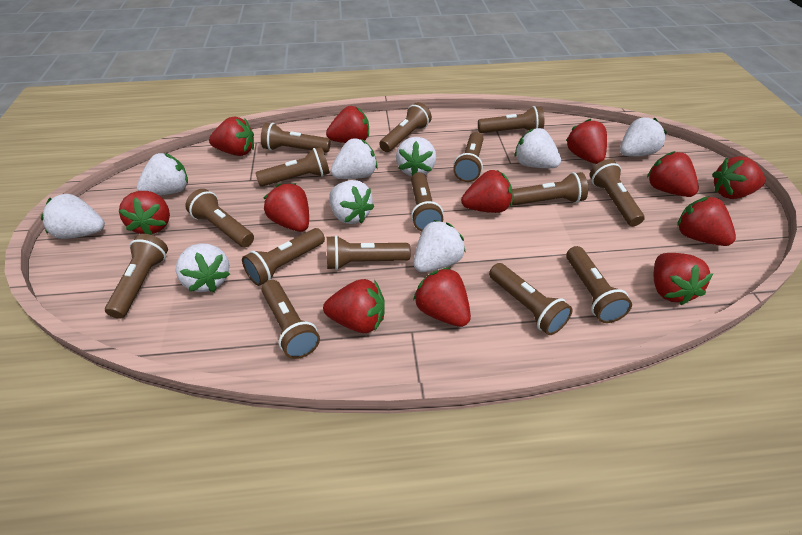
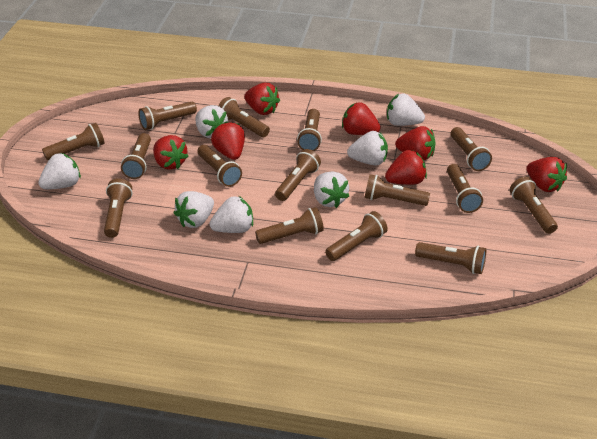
red strawberry: [119,191,170,235] [209,116,254,156] [264,183,309,232] [323,279,385,333] [326,106,369,143] [413,267,471,327] [461,170,513,213] [566,119,607,164] [647,151,699,197] [654,253,713,305] [677,196,736,246] [712,156,765,199] = 12 -> [153,135,189,170] [211,121,245,160] [244,83,280,115] [342,102,381,135] [385,150,427,185] [395,126,436,160] [526,157,567,192] = 7
white strawberry: [41,194,105,239] [137,153,188,195] [176,243,230,292] [329,180,375,224] [331,138,378,179] [396,137,436,176] [414,220,466,272] [515,128,561,168] [620,118,667,157] = 9 -> [38,153,81,189] [174,191,214,228] [195,105,228,138] [209,196,253,233] [314,172,349,208] [347,131,388,165] [387,94,425,126] = 7

